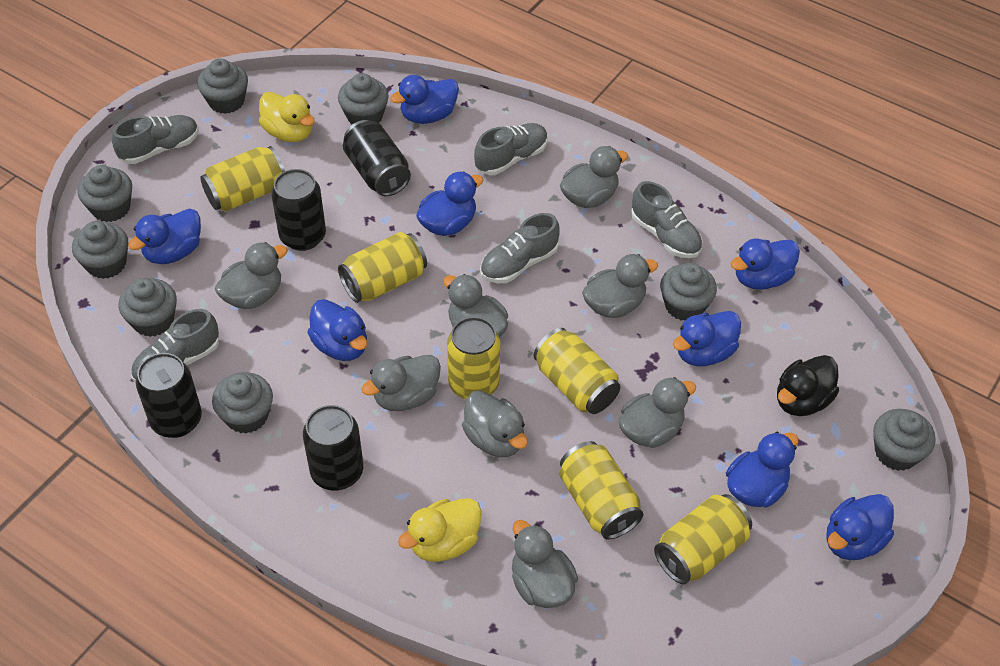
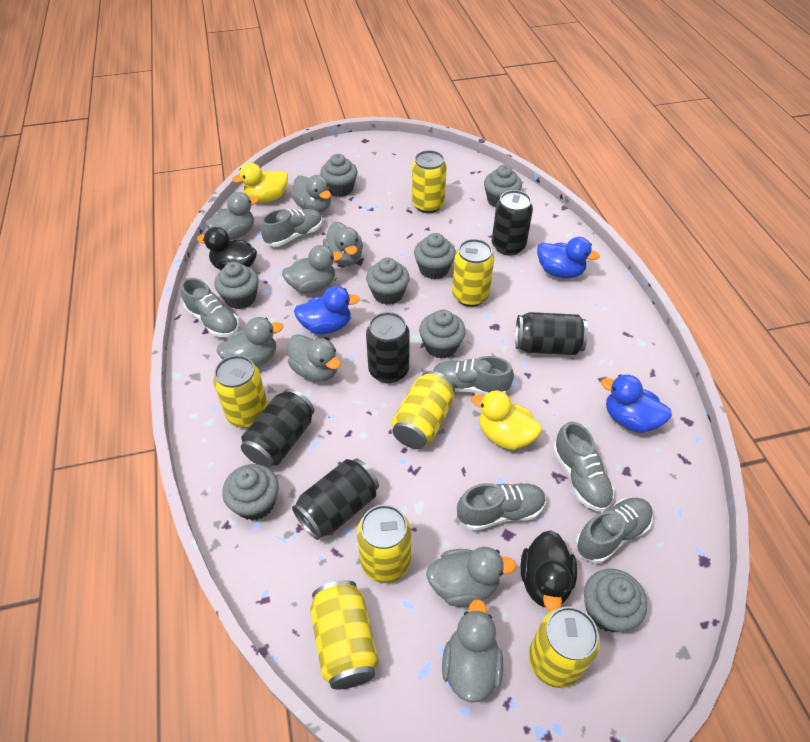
black can: [136,353,202,438] [271,169,326,251] [303,405,363,491] [343,120,411,196] = 4 -> [241,389,315,468] [292,458,379,540] [366,312,410,383] [492,190,533,255] [515,312,588,355] = 5
black duck: [777,355,839,416] = 1 -> [197,227,257,270] [521,530,577,611] = 2
blue duck: [128,209,201,264] [307,299,367,361] [390,75,459,124] [416,171,483,236] [673,311,741,366] [726,432,799,508] [731,239,800,290] [826,494,894,560] = 8 -> [294,286,360,334] [537,237,600,278] [601,374,672,433] = 3
grey shoe: [112,115,199,164] [131,309,219,383] [474,123,548,175] [480,213,559,283] [631,181,703,258] = 5 -> [181,278,239,337] [261,209,323,247] [432,356,514,395] [457,483,546,531] [553,421,614,512] [575,498,653,563] = 6
yellow can: [200,146,285,211] [338,232,427,303] [447,317,500,399] [534,328,620,414] [559,441,643,540] [654,494,752,585] = 6 -> [213,355,268,428] [310,580,379,690] [357,505,411,583] [392,371,455,449] [412,150,447,213] [452,239,494,307] [529,606,600,688] = 7

